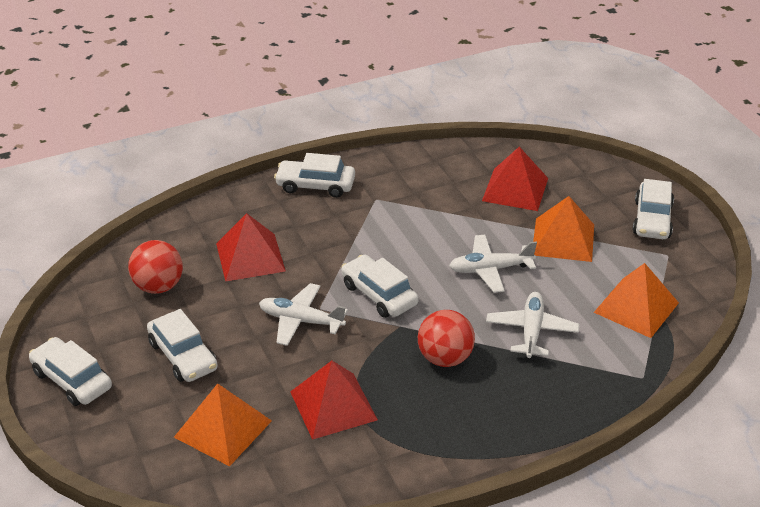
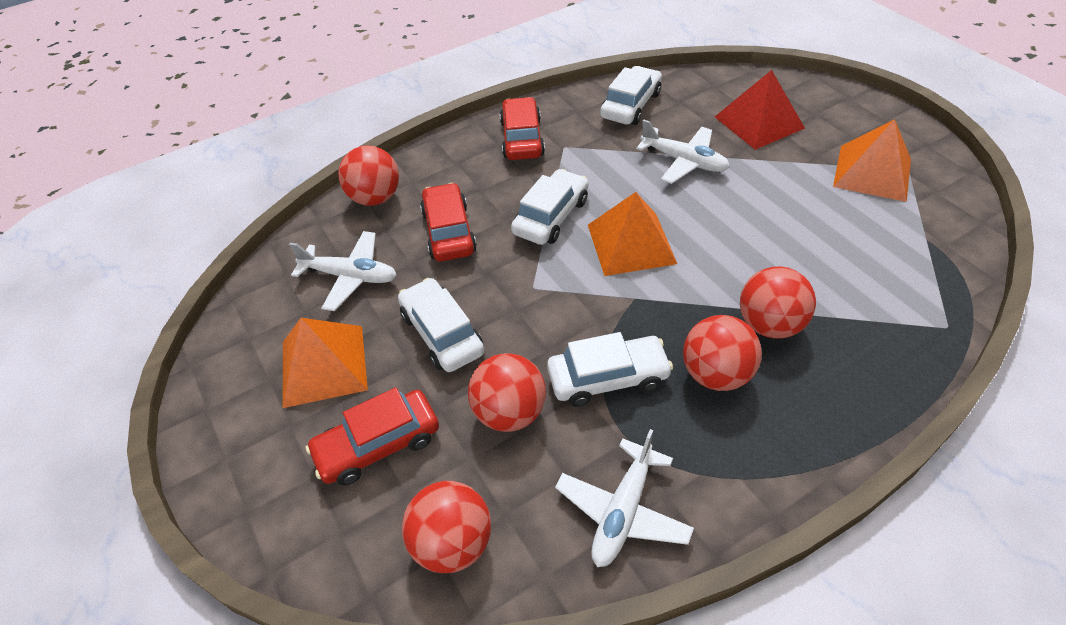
red ball: [128,240,183,294] [418,310,475,367] = 2 -> [338,145,399,206] [402,481,491,573] [468,353,546,432] [683,315,762,391] [740,266,816,339] = 5
red car: none = 0 -> [306,387,439,486] [420,183,477,262] [500,97,545,160] = 3
red pyramid: [216,213,286,282] [290,361,378,440] [482,147,548,211] = 3 -> [715,70,805,150] = 1
white car: [29,337,112,406] [147,309,218,382] [274,153,355,198] [341,255,418,318] [633,179,674,239] = 5 -> [398,278,484,372] [511,169,589,245] [547,332,673,407] [600,66,662,125] = 4

